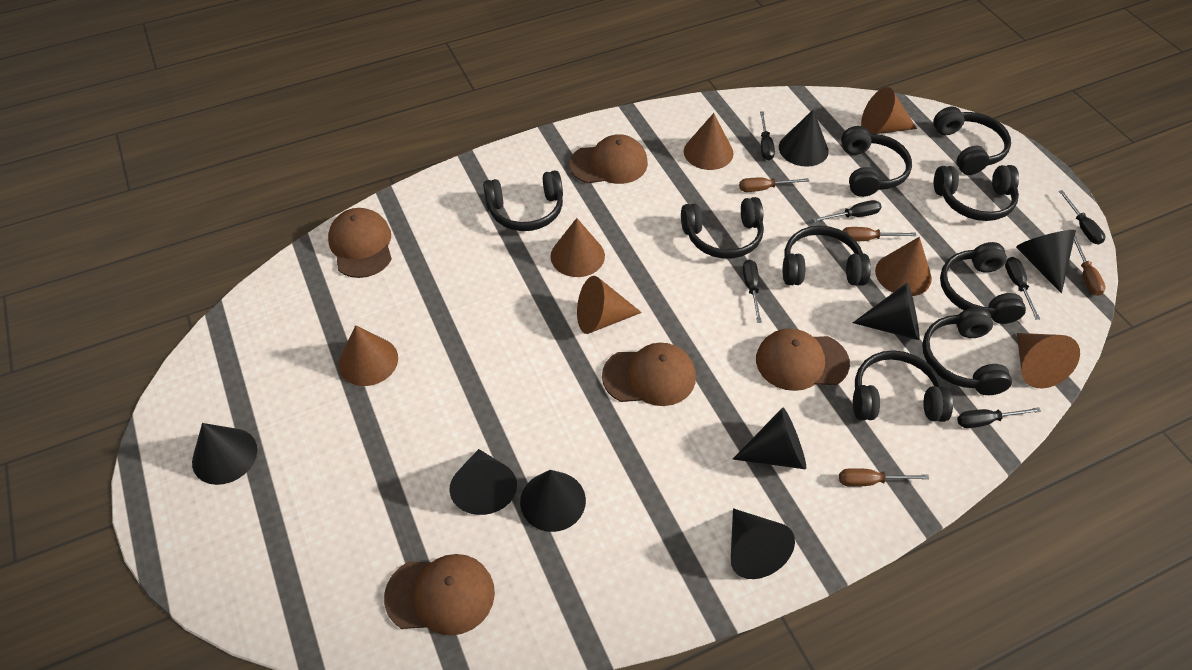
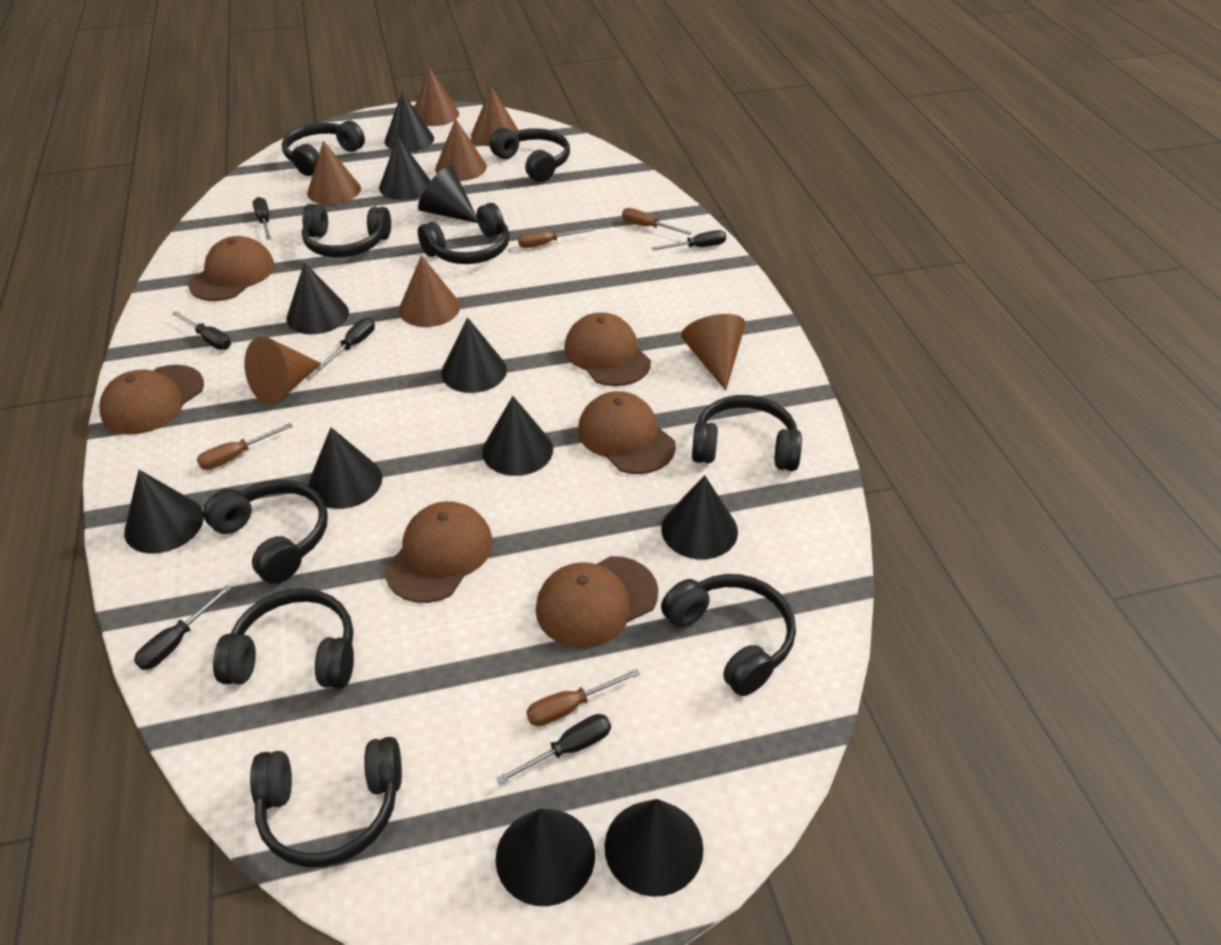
black cone: [192,423,257,485] [449,449,517,515] [520,470,586,532] [731,508,795,579] [733,408,806,469] [779,110,829,167] [853,283,919,340] [1016,230,1076,293] = 8 -> [124,470,204,554] [286,262,349,334] [308,427,382,509] [379,136,431,200] [385,92,434,152] [418,165,478,223] [441,317,507,393] [482,396,553,476] [496,808,595,906] [604,799,704,897] [661,475,738,559] = 11
brown cap: [328,208,392,278] [384,554,495,635] [569,134,648,184] [602,343,696,406] [756,328,850,391] = 5 -> [99,365,204,435] [188,236,275,301] [385,501,493,603] [536,556,658,648] [564,313,651,386] [578,391,676,474] = 6

